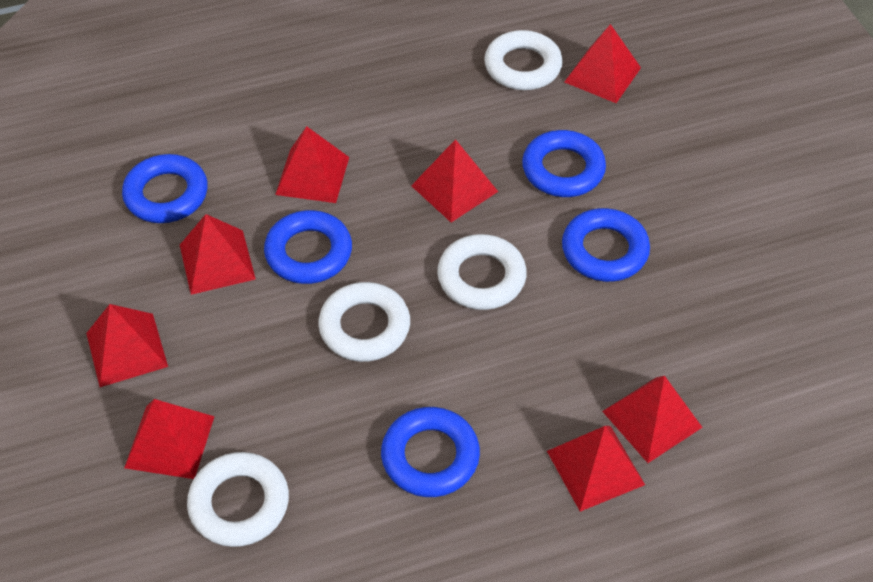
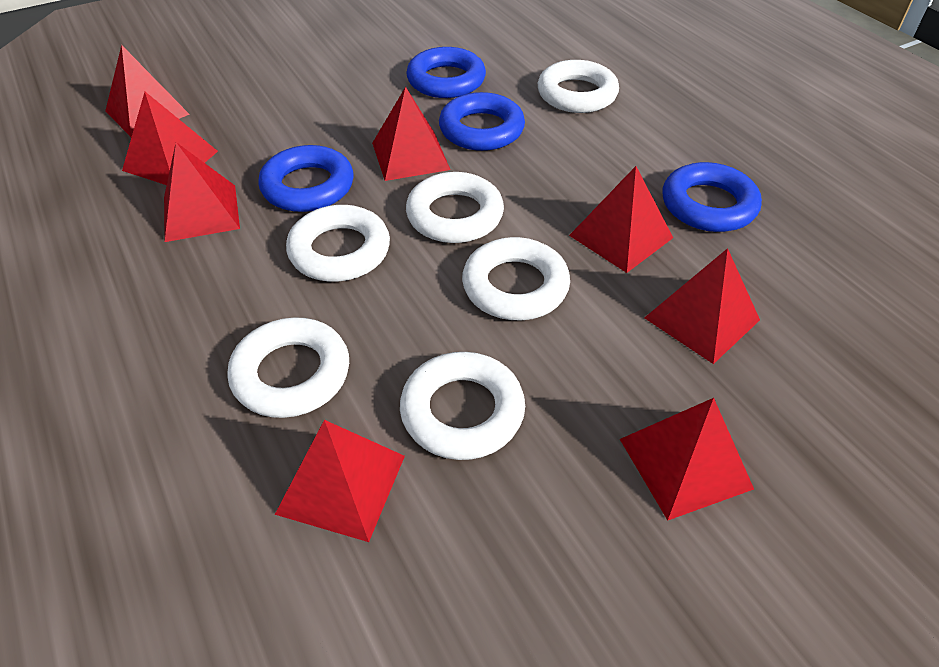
blue ring: [122,154,208,223] [264,210,352,284] [381,407,480,497] [522,130,606,197] [562,208,650,282] = 5 -> [258,145,353,212] [406,47,486,98] [439,92,525,151] [663,162,762,232] = 4
white ring: [187,452,289,547] [318,282,410,362] [437,234,527,310] [484,30,563,90] = 4 -> [227,317,349,418] [286,205,390,282] [400,352,525,460] [406,172,504,243] [462,237,570,320] [538,60,619,113] = 6

